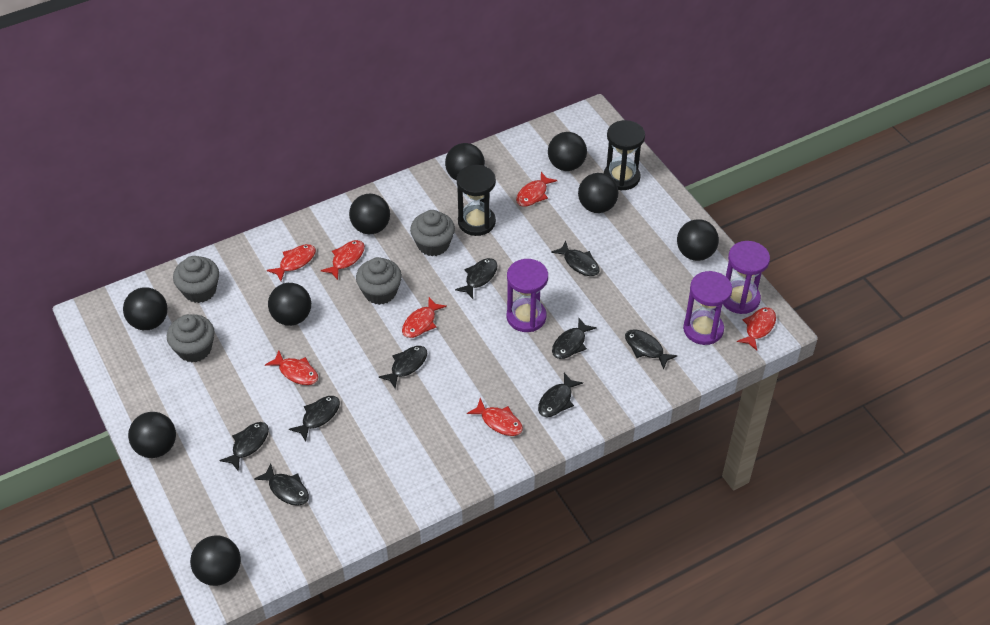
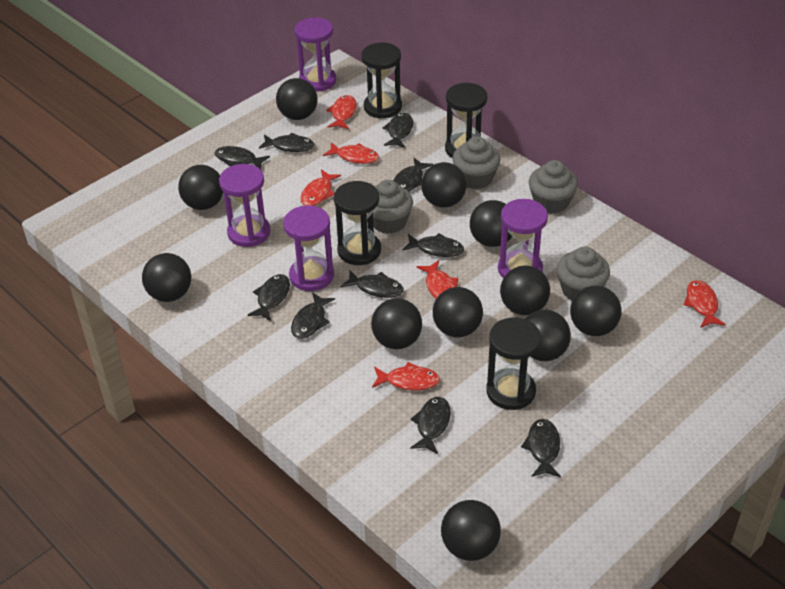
black ball: [123,287,167,330] [128,412,176,458] [190,536,241,586] [268,283,311,326] [349,194,390,234] [445,143,485,181] [548,132,587,171] [578,173,619,213] [677,219,719,261] = 9 -> [142,253,191,302] [178,165,223,210] [276,78,317,120] [371,298,422,349] [421,162,467,208] [433,287,483,337] [441,500,501,561] [470,200,512,247] [500,266,550,315] [525,310,571,361] [570,286,622,336] = 11
black fish: [219,422,269,472] [254,463,309,506] [289,396,340,441] [378,346,427,389] [455,258,497,299] [538,373,583,417] [551,241,600,276] [552,318,597,359] [625,329,678,370] = 9 -> [214,146,270,170] [248,274,290,321] [259,133,315,152] [291,292,335,339] [340,271,404,298] [383,113,413,148] [393,158,433,191] [402,233,464,257] [410,397,451,454] [521,419,561,477] = 10
black hourglass: [457,165,496,236] [604,120,645,190] = 2 -> [334,181,381,265] [361,43,402,119] [445,83,487,158] [486,318,541,410] = 4
purple hourglass: [507,259,548,332] [683,271,732,345] [723,241,770,314] = 3 -> [219,164,271,247] [283,206,334,291] [294,17,336,92] [498,199,548,278] = 4
red fish: [265,350,318,385] [267,244,316,281] [321,240,365,280] [402,297,447,338] [467,398,523,436] [516,172,558,207] [737,307,776,351] = 7 -> [301,169,341,206] [323,142,379,164] [326,95,357,129] [372,362,440,390] [417,260,458,299] [684,280,726,328] = 6

